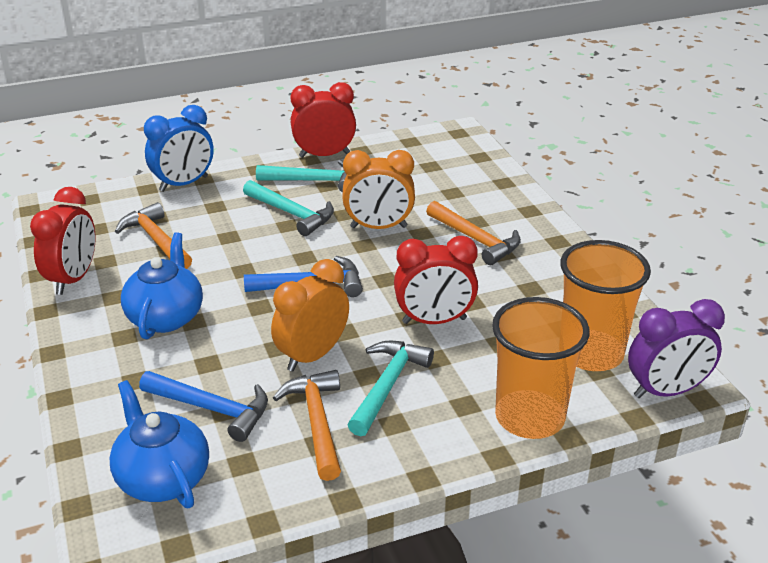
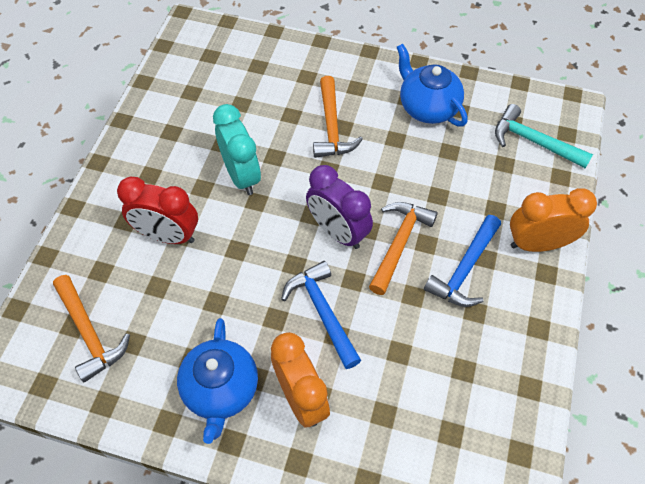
blue clock: [144,105,214,192] = 1 -> none = 0
orange cup: [492,297,590,439] [560,240,651,371] = 2 -> none = 0
red clock: [30,187,96,295] [291,82,356,158] [394,236,478,324] = 3 -> [117,177,198,244] = 1
turquoise clock: none = 0 -> [213,104,261,195] = 1
turquoise hammer: [243,180,334,236] [256,160,347,192] [348,341,434,436] = 3 -> [495,104,593,168] = 1

